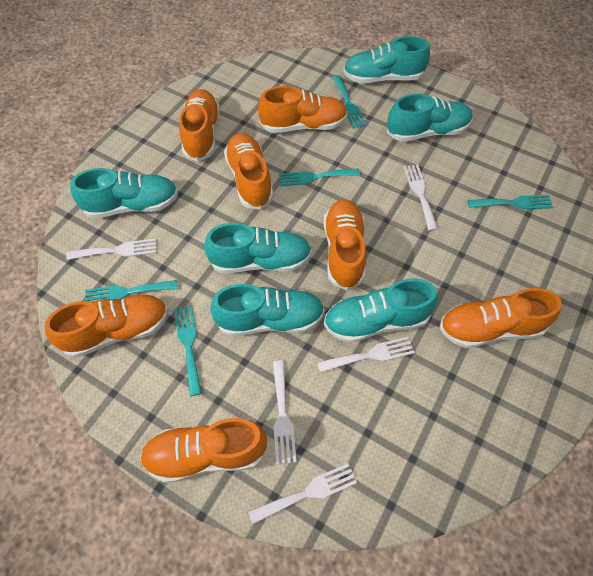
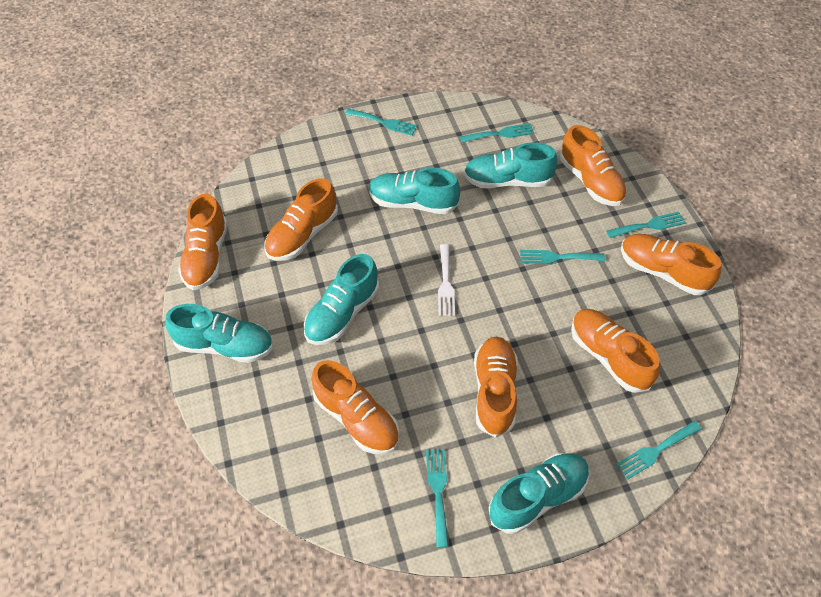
turquoise fork: [85,280,178,302] [174,305,202,396] [279,169,360,186] [332,75,367,129] [468,195,553,209] = 5 -> [345,109,417,136] [426,449,449,548] [460,123,534,143] [520,250,605,264] [606,212,686,238] [616,421,702,479] = 6
turquoise shoe: [70,168,178,218] [204,223,312,273] [210,284,325,336] [324,278,438,343] [343,36,430,83] [387,94,473,142] = 6 -> [165,304,273,363] [303,254,379,345] [369,167,460,214] [464,142,558,188] [489,453,590,534] = 5
white fork: [66,239,156,260] [248,463,357,524] [273,361,297,464] [317,337,415,373] [404,165,438,231] = 5 -> [438,244,455,316] = 1

